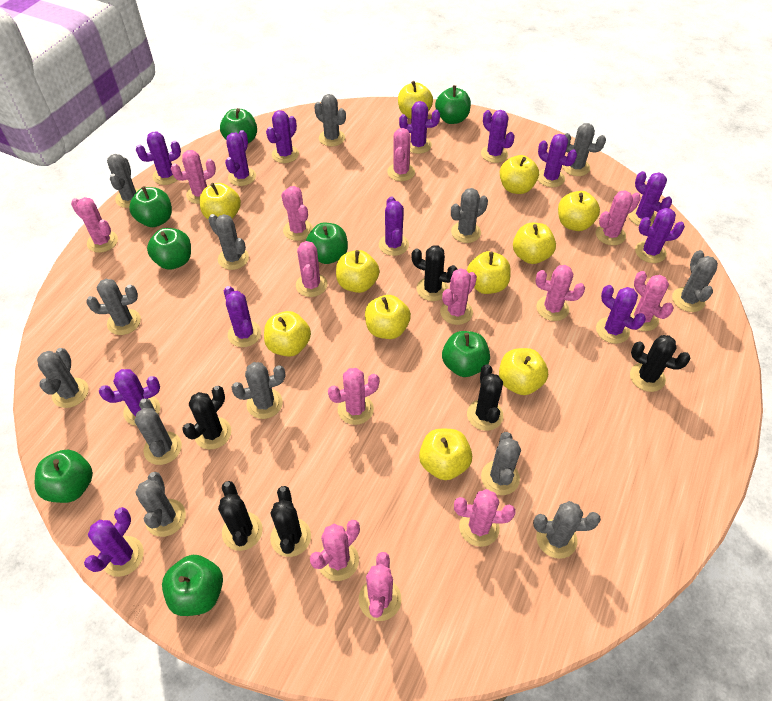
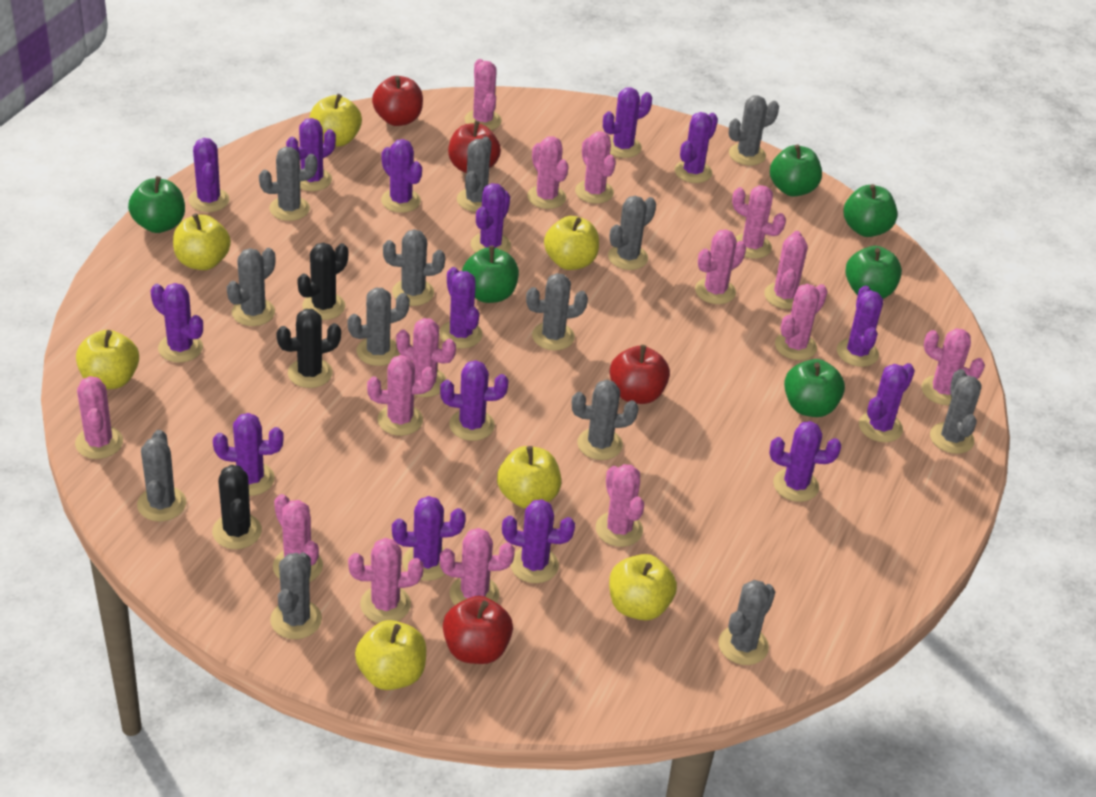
black cactus: [182,386,231,449] [218,481,263,551] [270,486,311,557] [411,245,458,301] [467,364,503,431] [630,335,690,392] = 6 -> [212,465,262,549] [276,309,341,388] [297,243,348,320] = 3
green apple: [35,450,93,503] [129,186,172,227] [147,228,191,270] [162,555,223,616] [220,108,257,143] [306,223,348,264] [435,85,471,124] [442,331,490,377] = 8 -> [128,176,185,233] [462,246,519,303] [770,144,822,197] [784,359,845,417] [844,184,897,237] [845,246,902,299] = 6
pink cactus: [71,197,118,253] [171,150,216,204] [281,186,313,241] [296,241,328,297] [310,520,360,581] [328,368,379,425] [359,552,401,621] [387,128,415,181] [440,268,477,325] [454,489,516,547] [535,265,585,321] [596,190,641,245] [630,271,674,331] = 13 -> [75,376,123,459] [273,494,323,583] [348,538,424,623] [367,355,435,436] [396,318,456,397] [440,528,515,605] [464,59,502,130] [527,136,569,209] [575,132,616,204] [596,464,644,547] [695,229,746,304] [732,185,786,259] [764,231,808,309] [775,284,828,360] [922,328,985,405] = 15
purple cactus: [84,507,144,577] [99,369,160,426] [136,131,181,185] [224,286,261,347] [225,130,256,186] [266,110,299,163] [379,196,409,256] [399,101,440,154] [481,110,515,163] [538,134,577,187] [596,285,646,344] [628,171,672,226] [635,208,685,263] = 13 -> [150,283,203,363] [189,138,229,212] [213,413,284,496] [286,118,336,191] [381,139,422,213] [392,496,466,581] [439,267,482,348] [440,360,508,441] [471,183,511,253] [502,499,575,583] [603,88,652,158] [675,112,718,183] [769,421,841,502] [837,285,883,367] [859,363,915,442] = 15
red apple: none = 0 -> [372,76,423,126] [443,596,513,664] [448,121,501,173] [610,345,670,404] = 4
yellow apple: [200,183,241,219] [264,311,311,357] [336,250,380,293] [365,295,411,339] [398,81,433,118] [419,429,472,480] [467,251,511,294] [499,348,548,395] [500,155,539,194] [513,223,556,264] [558,191,600,231] = 11 -> [76,330,139,389] [173,213,231,270] [309,94,362,146] [355,620,426,690] [497,446,561,509] [544,216,599,270] [609,554,677,620] = 7

